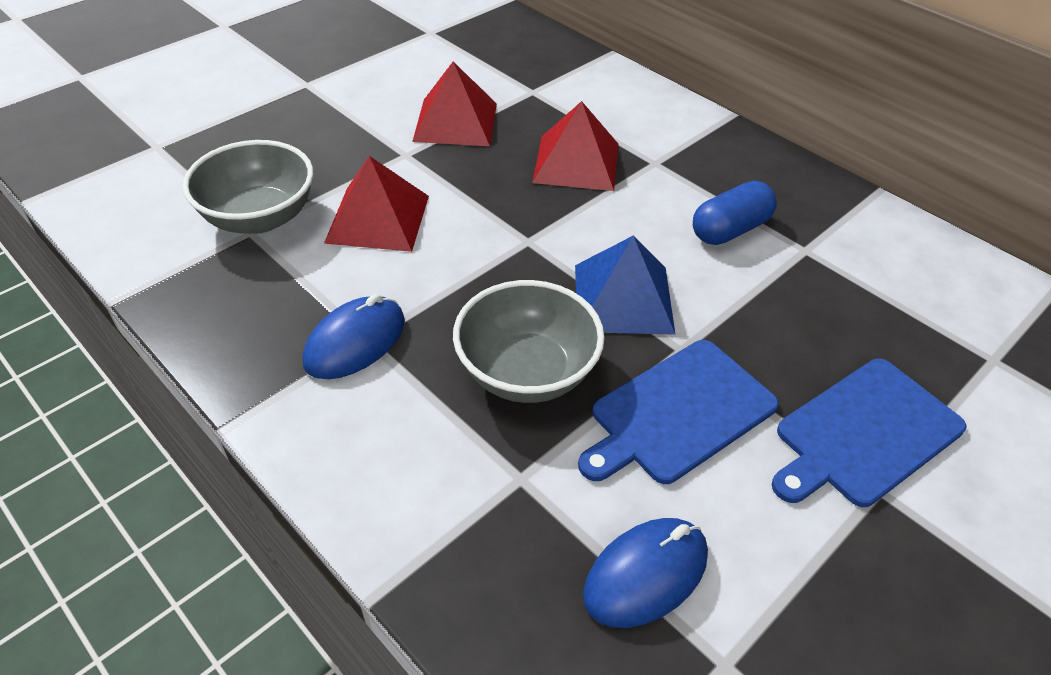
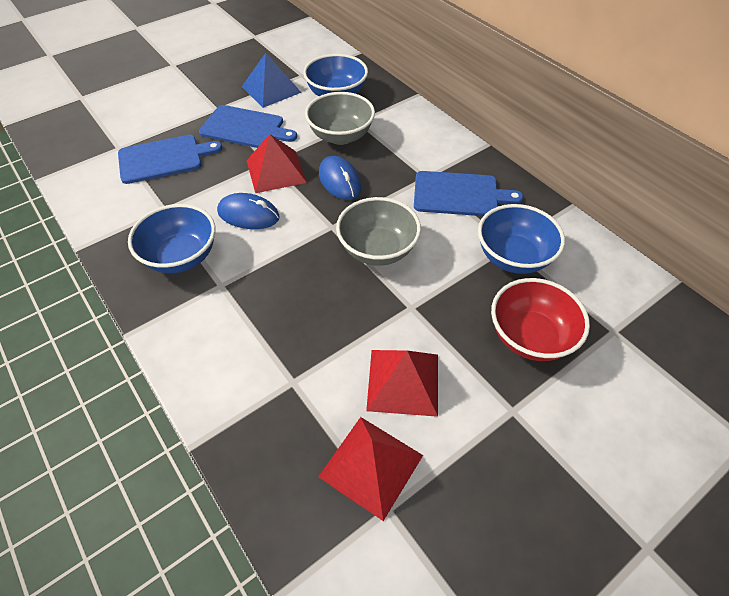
blue bowl: none = 0 -> [128,204,215,273] [303,54,368,96] [478,204,565,274] = 3
blue capsule: [693,181,777,245] = 1 -> none = 0
blue cutting board: [578,340,779,484] [772,359,966,507] = 2 -> [118,135,222,184] [199,105,297,148] [414,171,523,216] = 3
red bowl: none = 0 -> [491,278,590,361] = 1

